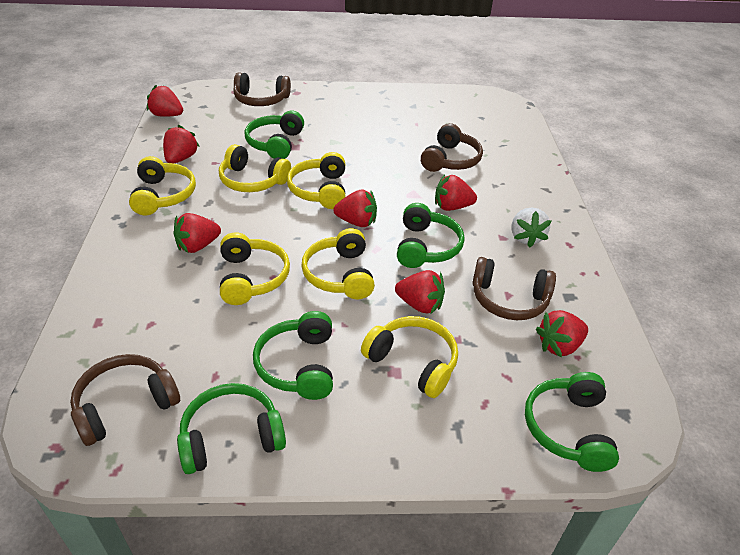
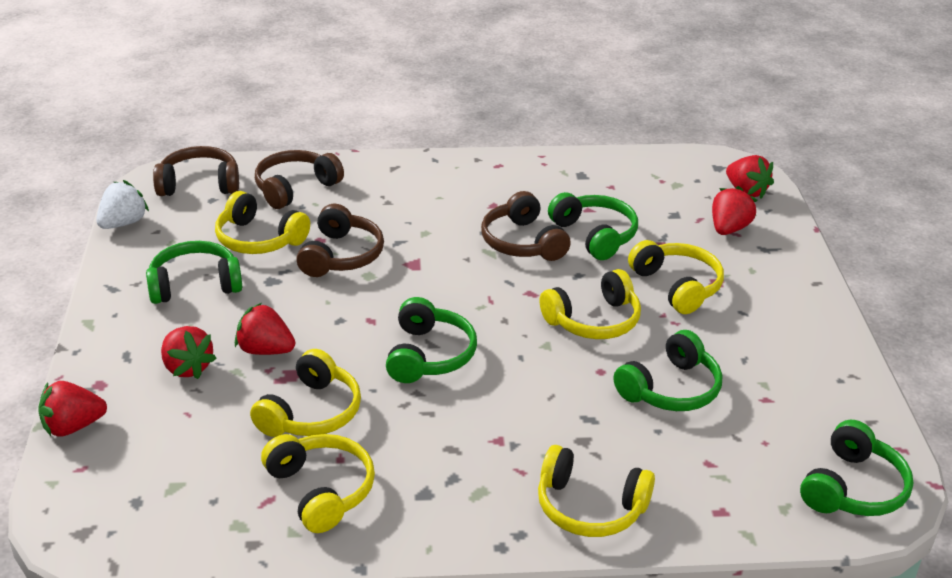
red strawberry: [147,85,183,117] [163,125,200,164] [173,213,221,253] [333,189,377,227] [395,270,445,314] [435,175,477,211] [536,310,588,358] = 7 -> [38,381,107,437] [161,326,217,379] [235,303,295,355] [712,186,757,235] [726,155,774,199] = 5

